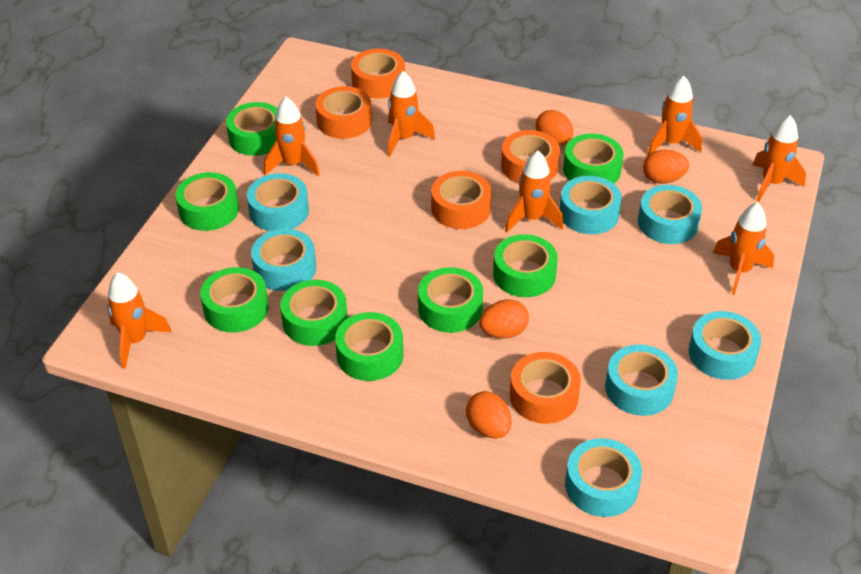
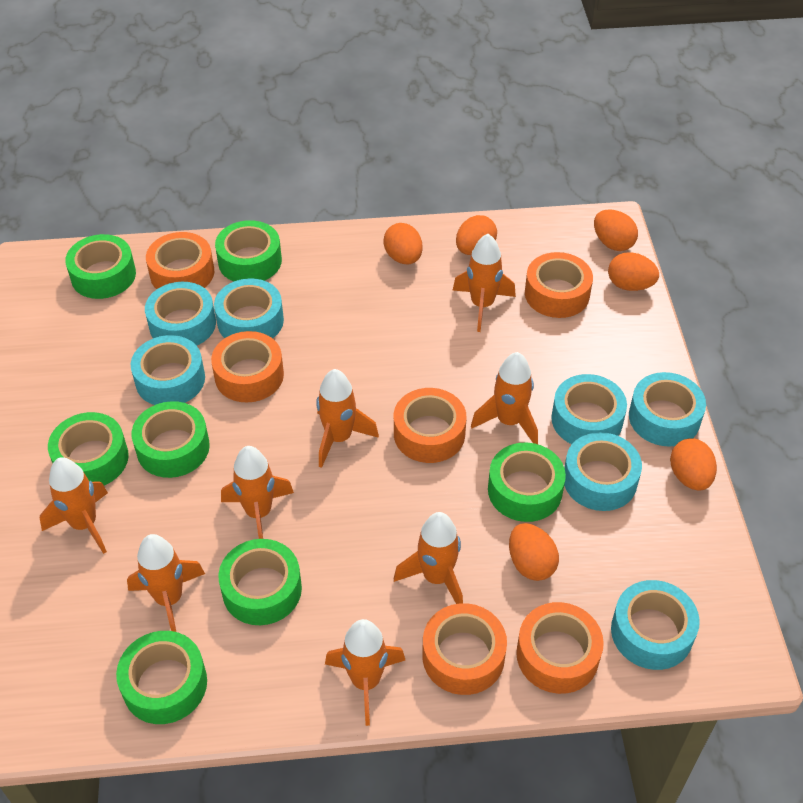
green tape: [175,172,239,231] [200,267,268,333] [226,102,278,156] [280,280,348,346] [335,312,403,381] [418,267,483,333] [493,234,558,297] [563,134,623,183] = 8 -> [48,412,129,486] [65,234,136,299] [116,631,207,724] [132,401,210,478] [215,220,282,282] [218,539,302,625] [488,443,566,522] = 7
orange egg: [466,391,512,439] [479,300,529,339] [535,110,573,145] [643,150,689,184] = 4 -> [383,223,423,265] [456,215,497,255] [509,523,559,581] [594,209,638,251] [608,252,659,291] [670,438,717,491] = 6
orange rocket: [107,272,172,369] [264,97,320,176] [388,71,435,157] [505,151,563,233] [647,76,702,155] [713,202,774,295] [753,115,806,201] = 7 -> [40,457,108,554] [127,534,205,632] [221,446,294,539] [316,369,379,468] [325,619,405,726] [394,512,463,604] [453,234,516,332] [471,352,538,444] = 8
orange tape: [315,86,372,139] [351,49,405,98] [431,171,492,229] [501,130,560,183] [510,352,581,424] = 5 -> [146,232,214,289] [211,331,284,402] [394,388,467,463] [422,603,507,695] [516,602,604,694] [525,252,593,318] = 6

